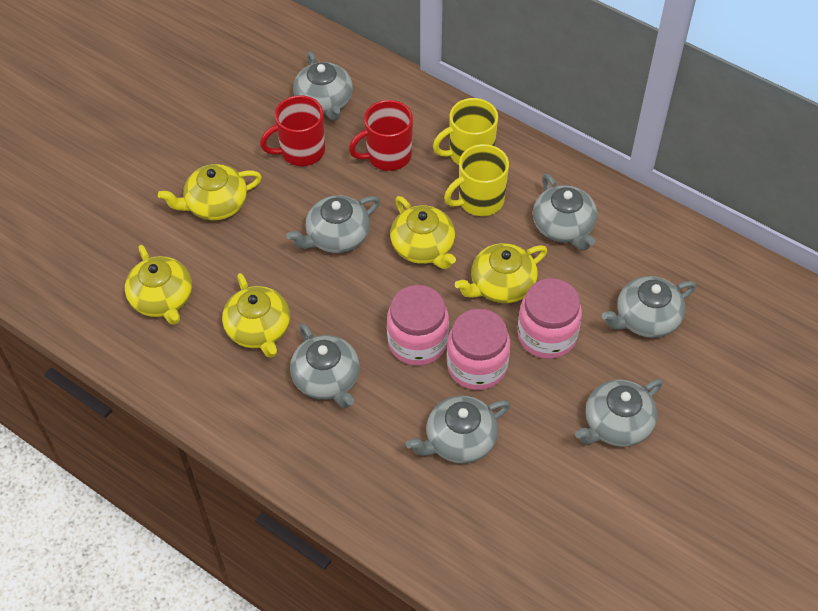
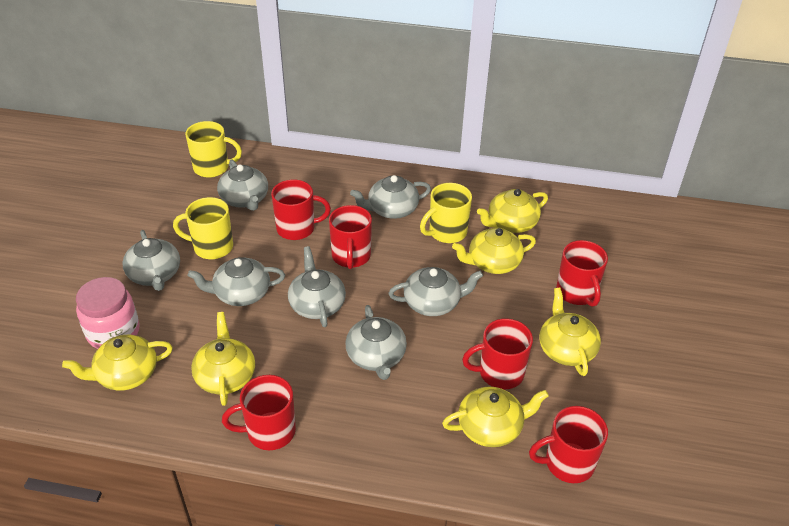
pink jar: [387,285,449,366] [447,309,510,390] [518,278,582,359] = 3 -> [76,277,140,349] = 1
red mug: [260,95,325,166] [349,100,413,171] = 2 -> [222,375,296,450] [271,179,331,240] [329,205,372,269] [462,318,533,389] [529,406,608,483] [556,240,608,307] = 6
yellow mug: [433,98,498,165] [444,144,509,216] = 2 -> [173,197,233,259] [185,121,242,178] [420,183,472,243] = 3
yellow teapot: [125,245,192,325] [158,164,262,221] [222,273,290,358] [390,196,456,269] [455,243,547,303] = 5 -> [62,335,173,391] [191,312,255,406] [442,386,549,447] [452,227,536,274] [477,189,548,233] [539,288,601,376] = 6

